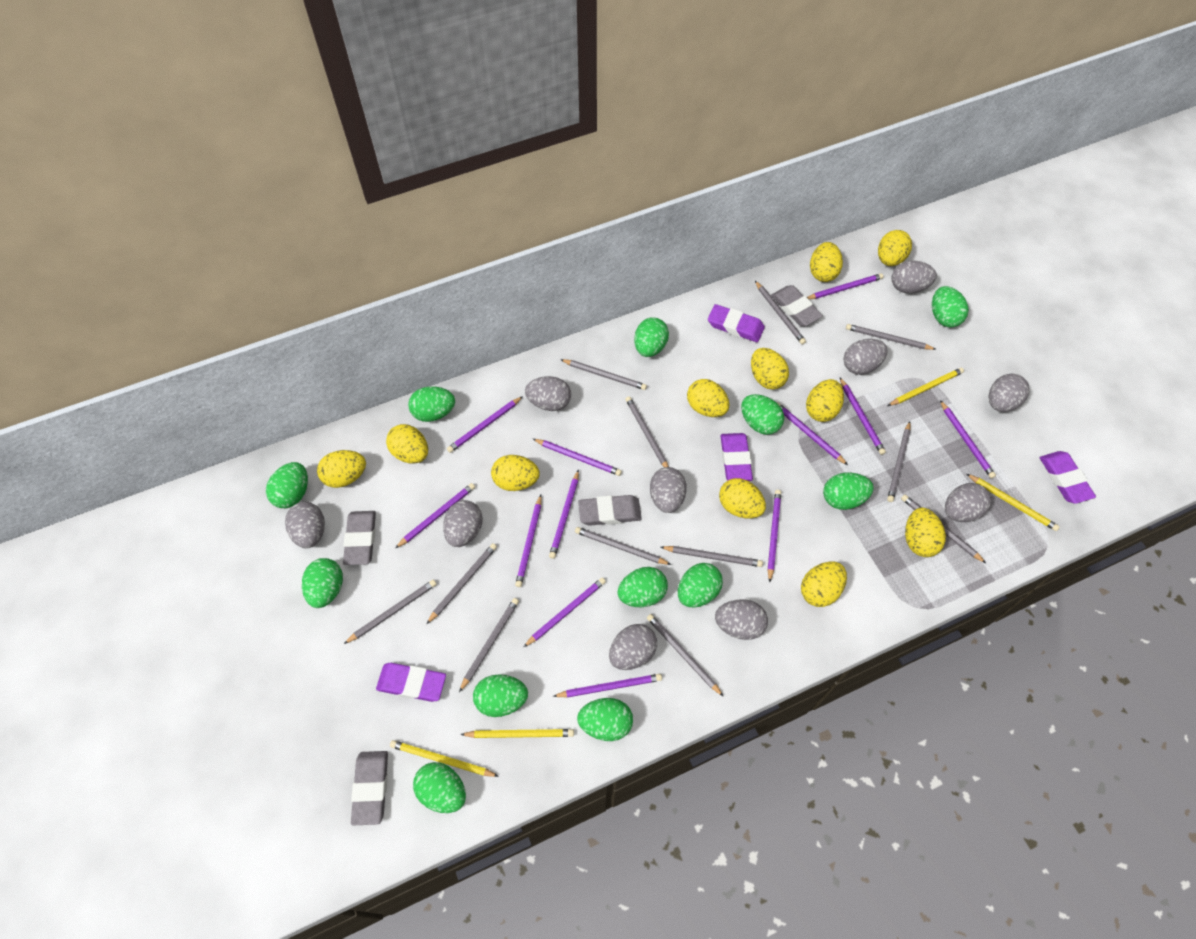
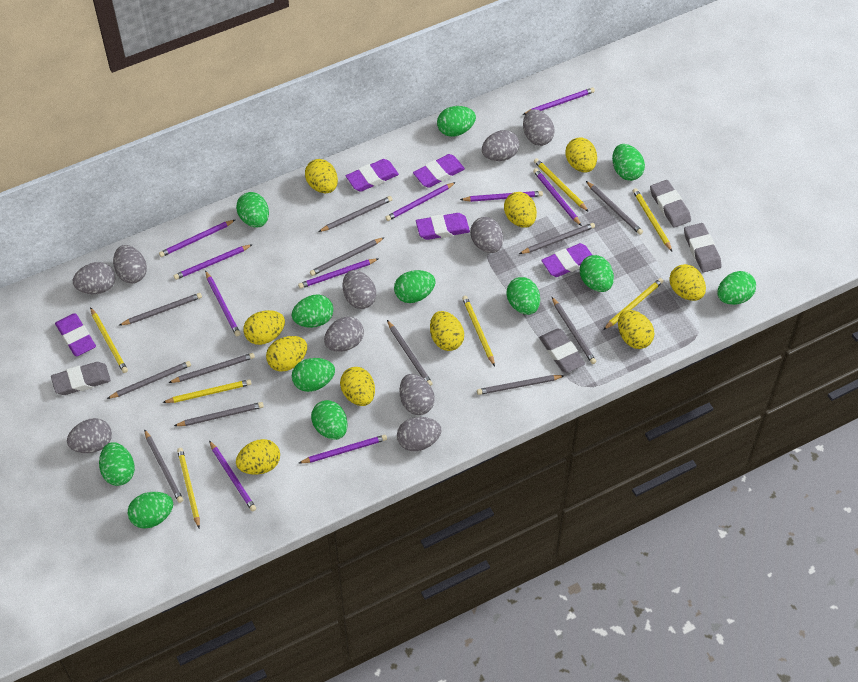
purple eraser: [376,663,446,702] [708,304,765,342] [720,433,753,481] [1040,451,1096,504] = 4 -> [55,313,96,356] [346,159,399,192] [413,154,465,188] [416,213,470,240] [541,243,592,277] = 5
purple pencil: [395,483,475,548] [447,396,523,453] [515,495,541,587] [524,577,606,647] [533,439,622,476] [549,469,579,559] [553,674,662,698] [767,490,781,583] [777,402,848,465] [807,273,884,299] [840,378,886,455] [940,400,996,478] = 12 -> [159,220,235,257] [174,244,253,280] [205,270,241,336] [209,440,256,512] [298,259,378,289] [299,435,387,463] [385,182,456,221] [460,191,543,202] [523,88,595,115] [533,168,582,226] = 10
yellow egg: [317,450,366,488] [386,424,428,464] [491,455,540,491] [687,379,730,417] [719,478,766,518] [751,348,789,390] [801,562,847,607] [806,379,844,422] [810,242,843,282] [878,230,912,266] [905,508,946,557] = 11 -> [236,439,280,475] [243,310,285,345] [266,336,307,372] [305,159,338,193] [340,367,375,406] [430,311,464,351] [504,192,537,228] [565,137,597,172] [618,310,654,349] [669,264,706,301] = 10
yellow pencil: [390,740,499,777] [460,729,574,738] [888,367,964,406] [967,474,1060,531] = 4 -> [90,307,128,373] [162,379,252,403] [177,448,200,528] [462,296,495,366] [534,158,589,212] [603,278,663,330] [633,188,672,251] = 7

